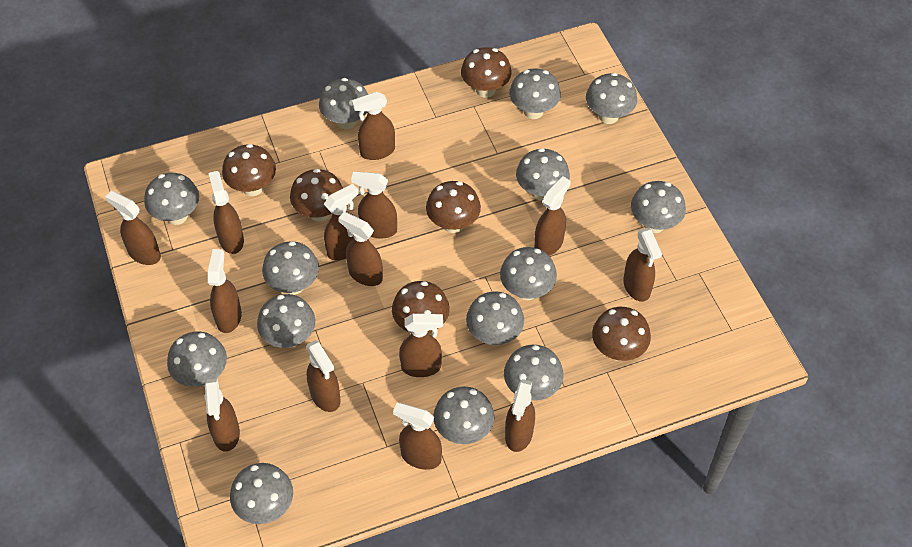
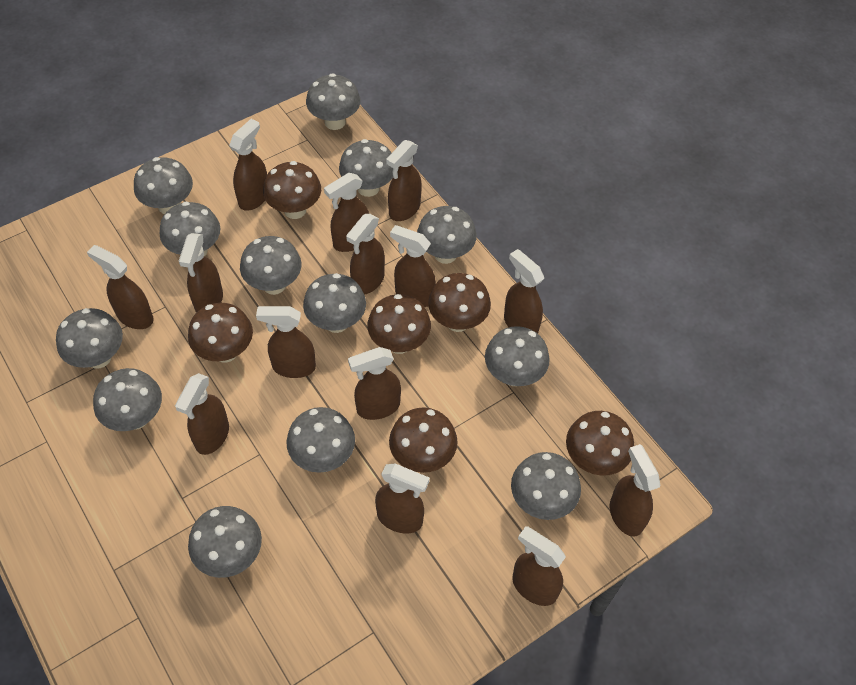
grey mushroom: [144,173,199,225] [167,331,227,387] [230,463,293,524] [257,294,315,348] [262,241,319,295] [319,78,368,130] [433,386,494,444] [466,291,524,345] [500,247,557,300] [504,345,563,400] [509,68,561,119] [516,148,570,200] [586,73,637,124] [631,181,686,233] = 14 -> [56,308,123,369] [93,368,162,431] [134,157,193,214] [160,202,220,256] [188,506,262,578] [240,236,301,295] [286,407,355,473] [303,273,366,333] [306,73,361,130] [339,139,393,197] [417,206,477,264] [485,326,550,386] [511,452,581,520] = 13

